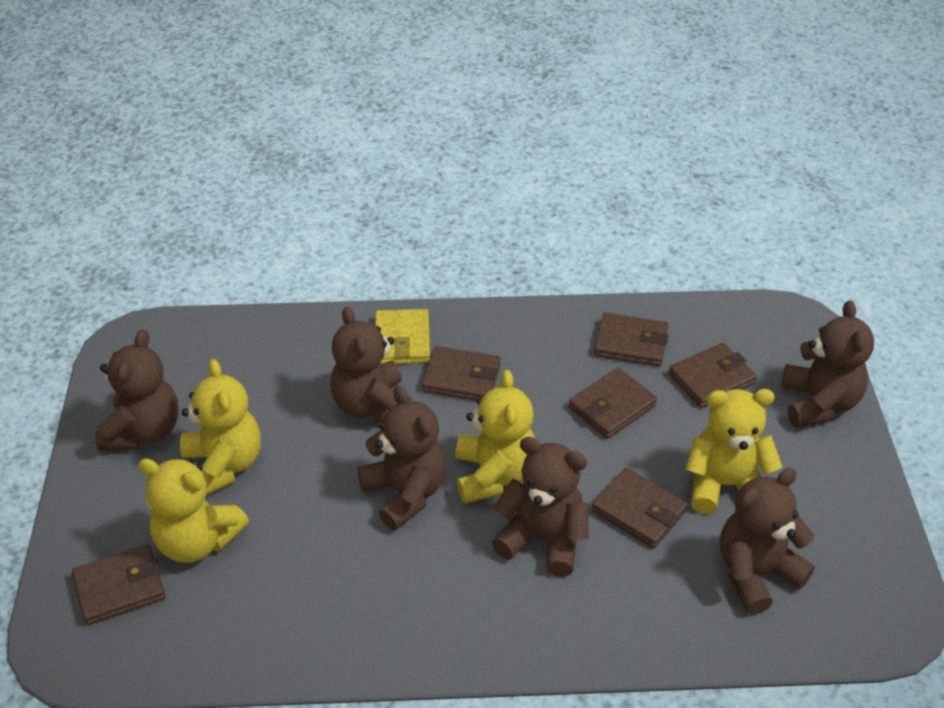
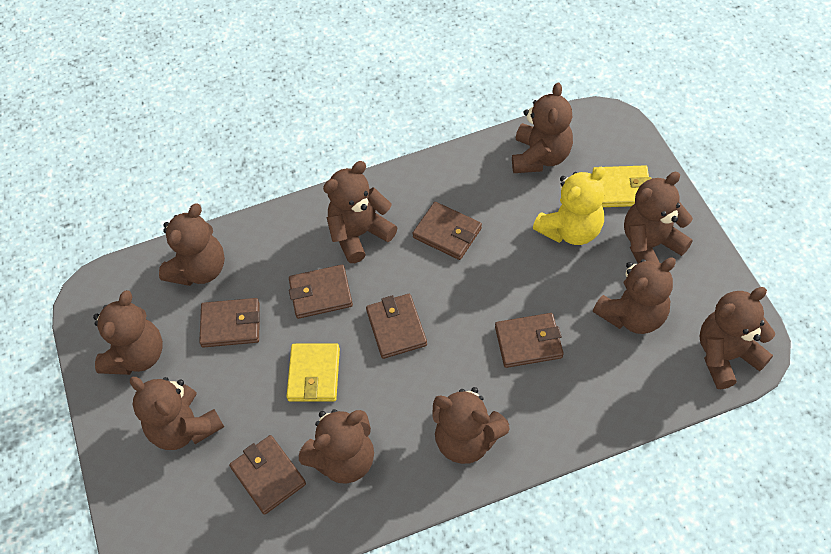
brown teddy bear: [95,330,179,451] [330,307,412,424] [358,386,446,530] [492,437,588,577] [720,468,815,614] [781,300,874,428] = 6 -> [93,290,163,375] [130,377,224,450] [159,203,225,286] [299,409,374,484] [323,161,397,263] [432,387,510,464] [512,82,573,173] [593,258,676,334] [624,172,693,264] [700,287,775,389] = 10
yellow teddy bear: [138,458,249,563] [180,359,261,495] [455,370,535,504] [685,389,783,514] = 4 -> [533,167,605,245] = 1
yellow wallet: [375,309,430,364] = 1 -> [286,343,340,402] [592,165,652,207] = 2

